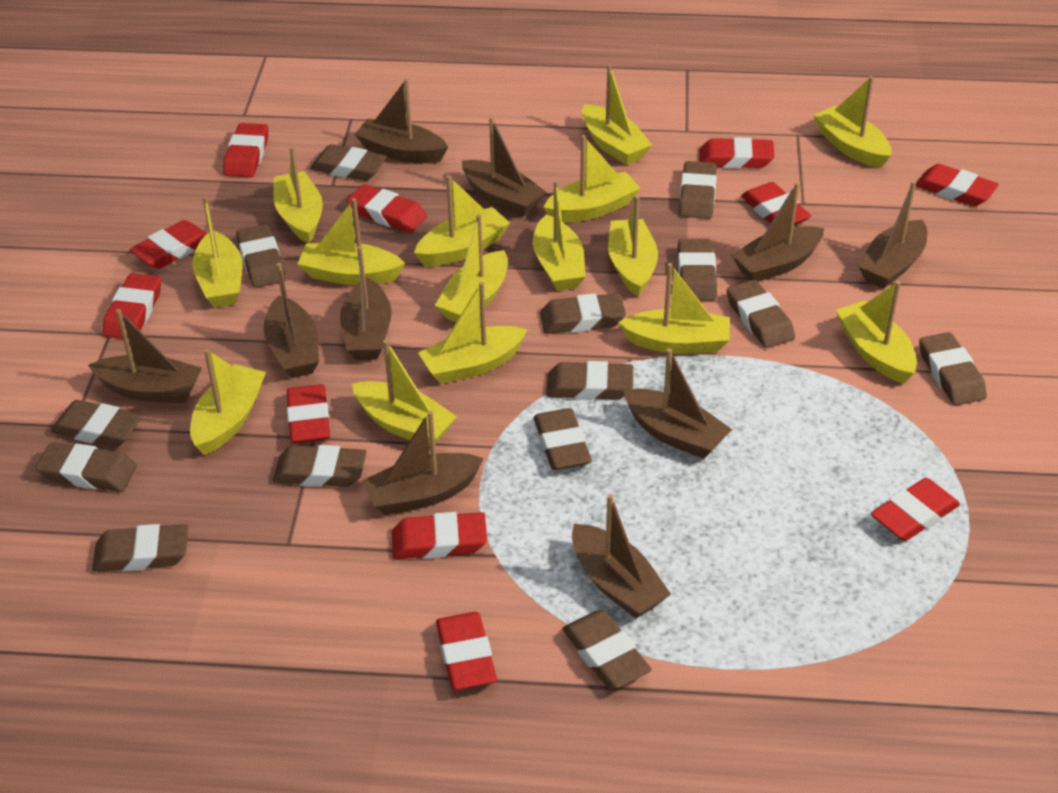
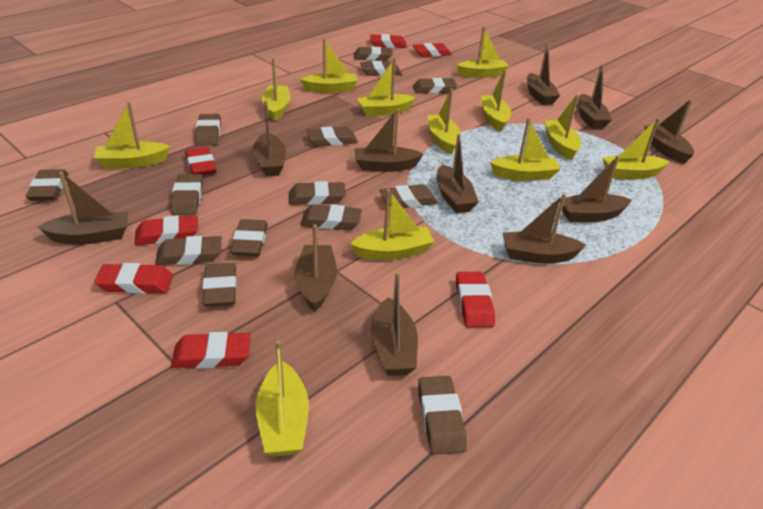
brown boat: [88,309,202,403] [264,263,319,378] [340,246,392,360] [354,79,448,163] [362,410,484,515] [462,117,546,217] [572,494,671,619] [623,348,732,459] [731,182,824,282] [858,181,927,289] = 10 -> [38,172,129,245] [253,100,286,176] [295,225,337,312] [354,109,423,172] [371,272,418,376] [436,134,479,213] [503,193,586,263] [527,44,560,105] [560,155,632,222] [578,64,612,129] [644,99,694,164] = 11
red eraser: [103,273,161,340] [130,220,207,269] [223,123,268,177] [287,384,330,443] [347,184,427,233] [392,512,487,559] [436,612,497,690] [699,137,775,169] [741,182,811,225] [871,478,960,541] [916,164,999,206] = 11 -> [94,263,173,294] [134,215,198,245] [171,332,251,369] [185,147,217,175] [370,34,407,48] [413,43,452,57] [456,272,495,327] = 7
yellow boat: [190,349,266,455] [192,196,243,307] [274,146,323,243] [298,198,405,285] [352,340,457,447] [414,175,510,266] [418,282,527,384] [434,214,508,322] [533,180,586,291] [543,135,641,223] [582,64,652,165] [608,196,658,296] [618,263,730,354] [814,76,891,168] [836,281,917,384] = 15 -> [94,102,171,169] [256,340,309,457] [262,58,290,121] [300,38,358,93] [350,189,435,260] [357,58,416,116] [427,88,461,154] [457,27,509,78] [481,69,511,132] [490,118,561,181] [544,95,581,160] [603,118,670,179] = 12

